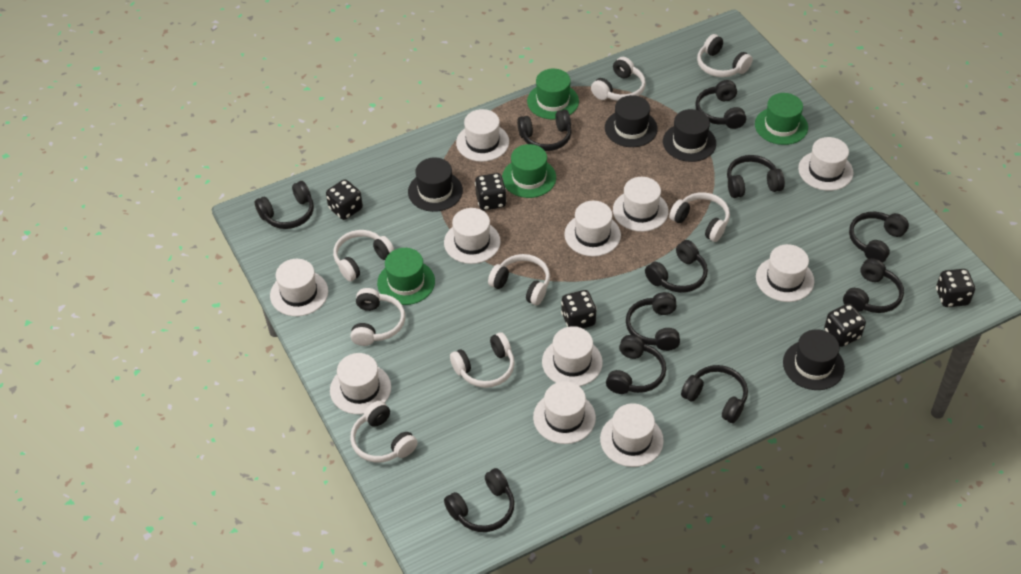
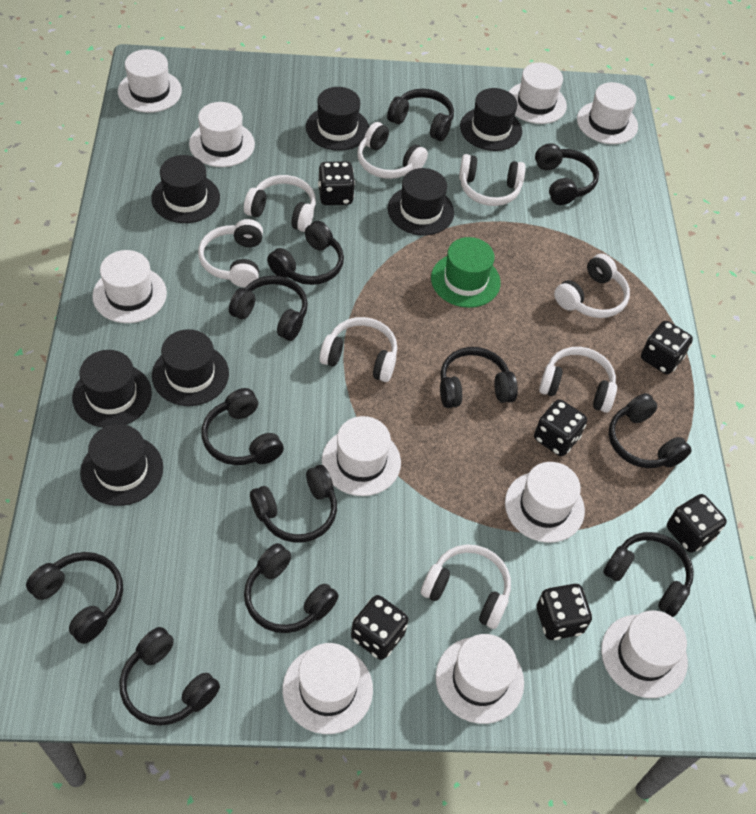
black dice: [326,179,363,220] [475,173,507,210] [561,290,597,329] [824,304,866,347] [936,269,975,307] = 5 -> [318,161,355,205] [351,595,408,660] [534,399,587,456] [536,584,592,640] [641,321,693,374] [667,494,727,553] = 6
black hat: [408,157,463,212] [605,95,658,147] [663,109,716,162] [783,329,845,390] = 4 -> [72,350,152,428] [80,424,163,506] [151,155,220,223] [152,329,229,406] [306,87,369,151] [388,168,454,235] [460,88,522,151] = 7
black headphones: [255,181,314,229] [444,468,515,532] [517,109,571,151] [606,335,666,394] [626,292,680,351] [645,240,708,293] [681,365,748,423] [695,80,746,129] [727,155,785,198] [843,258,904,313] [849,212,909,263] = 11 -> [26,552,123,644] [119,627,220,726] [201,388,284,465] [229,276,308,341] [244,543,339,633] [250,465,337,543] [267,221,344,285] [387,89,454,141] [440,347,518,408] [535,143,599,205] [603,532,694,617] [609,393,691,468] = 12
green hat: [377,248,435,305] [502,144,556,198] [527,69,579,120] [755,93,808,145] = 4 -> [431,237,501,308] = 1
white hat: [270,259,328,316] [330,353,391,414] [444,208,501,264] [456,109,509,162] [533,381,596,444] [542,326,603,386] [564,201,621,256] [600,403,664,467] [613,177,669,232] [756,244,814,302] [798,137,854,191] = 11 -> [92,250,167,323] [118,49,182,113] [189,102,255,167] [283,643,373,734] [322,416,401,496] [436,634,524,724] [505,462,585,543] [509,62,567,124] [577,82,638,144] [601,611,688,698] = 10

